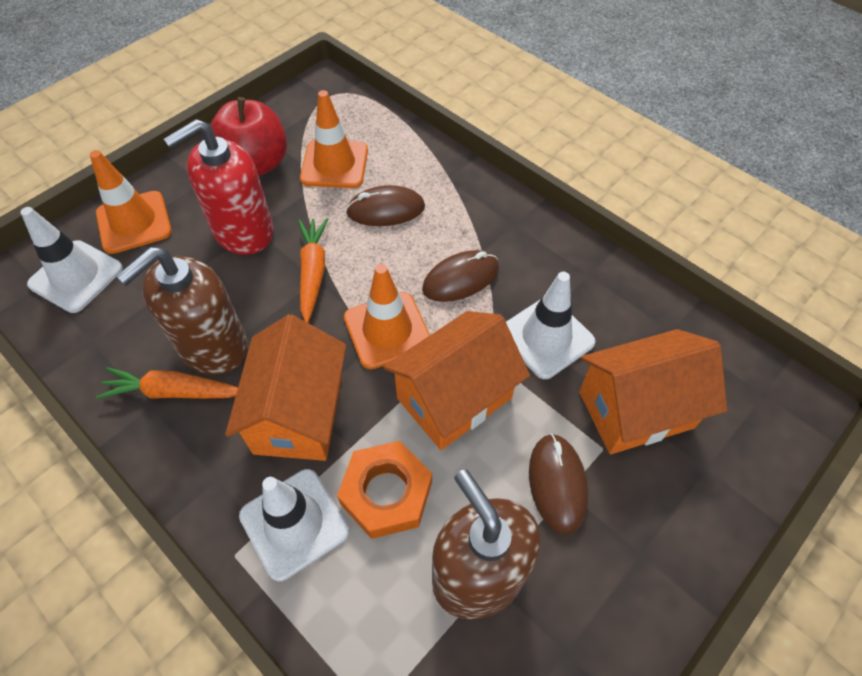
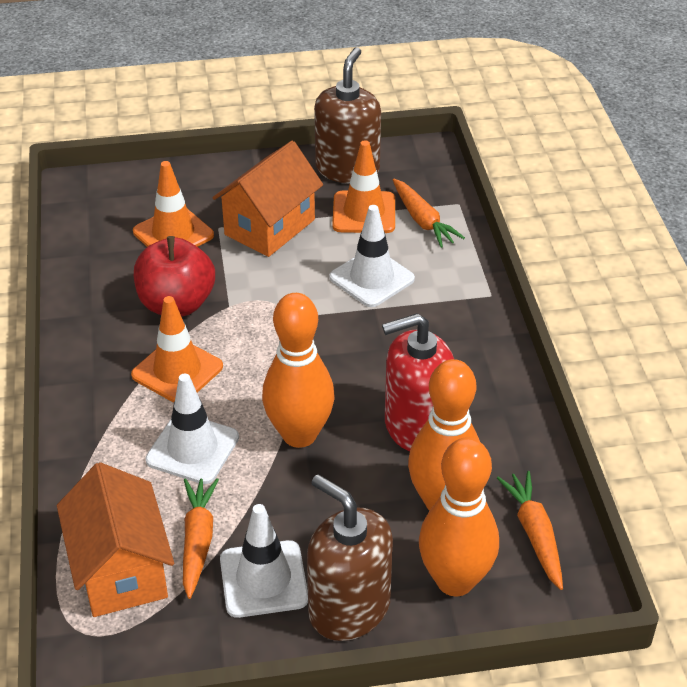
brown mouse: [346,185,425,226] [422,250,499,302] [529,434,588,535] = 3 -> none = 0
orange bowling pin: none = 0 -> [262,293,335,448] [408,359,480,511] [419,437,499,596] = 3
orange carrot: [96,367,238,399] [298,218,328,323] = 2 -> [183,478,219,599] [393,179,465,248] [497,471,563,590] = 3
orange house: [225,314,346,461] [383,311,530,450] [579,329,727,454] = 3 -> [57,462,174,617] [212,141,323,257] = 2
orange nut: [337,441,432,539] = 1 -> none = 0

